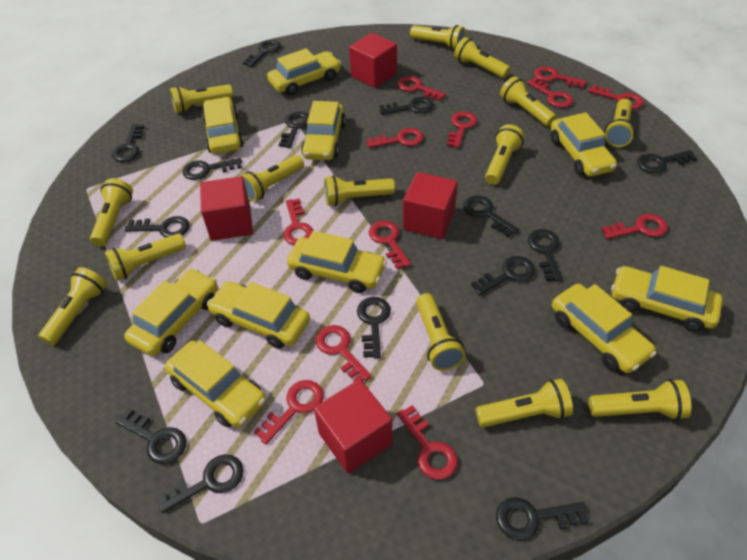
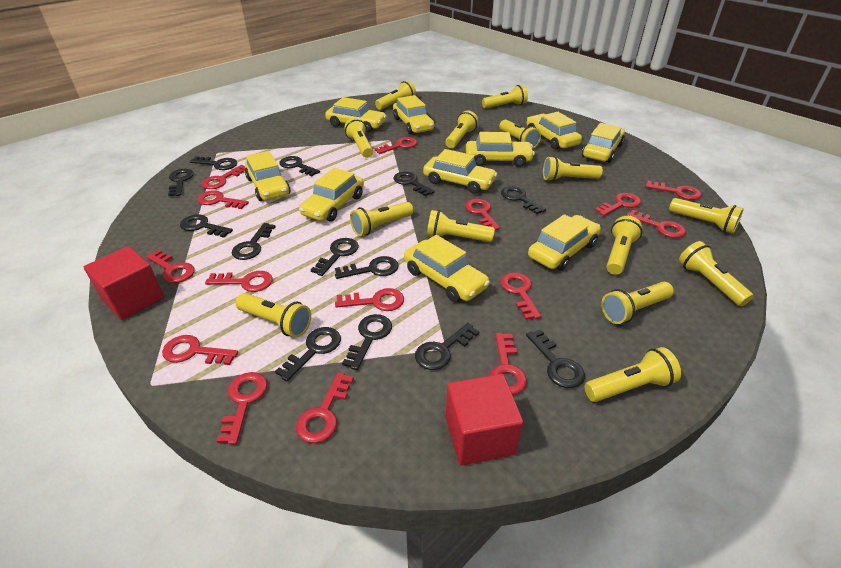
black key: [112,124,144,162] [115,408,186,464] [125,216,190,238] [157,454,244,513] [182,158,242,180] [243,40,281,67] [279,111,309,148] [357,297,391,358] [380,97,434,114] [463,195,519,237] [471,256,535,295] [496,497,589,541] [528,229,562,281] [637,150,697,173] = 14 -> [168,169,194,196] [180,214,233,238] [190,156,237,170] [232,223,276,260] [275,327,341,382] [279,156,320,176] [311,238,359,276] [335,256,399,279] [342,314,392,370] [394,171,435,196] [415,323,479,370] [501,186,546,214] [526,329,585,388] = 13
red cube: [200,176,253,241] [314,379,393,473] [349,33,397,88] [403,172,458,239] = 4 -> [84,246,164,320] [446,374,523,465] = 2
red key: [254,380,324,445] [283,198,313,245] [316,325,372,382] [367,128,424,148] [369,221,411,270] [397,76,446,101] [397,405,458,480] [447,111,477,148] [527,78,573,108] [534,66,587,88] [588,84,644,109] [601,214,668,239] = 12 -> [146,250,195,283] [162,335,238,365] [197,190,249,209] [201,165,245,189] [205,271,273,292] [217,372,268,445] [296,372,354,443] [335,288,404,311] [374,137,417,154] [465,199,500,230] [489,333,527,395] [500,272,541,320] [595,193,641,216] [627,210,686,238] [645,181,702,200] = 15

